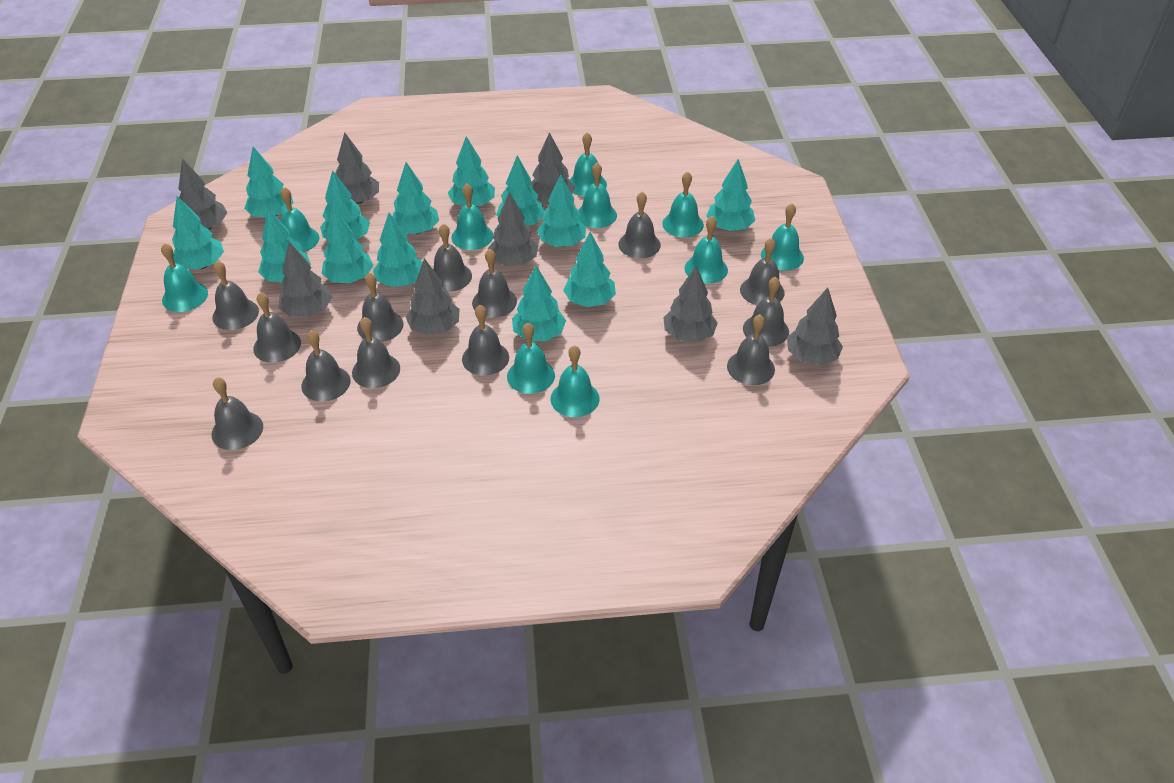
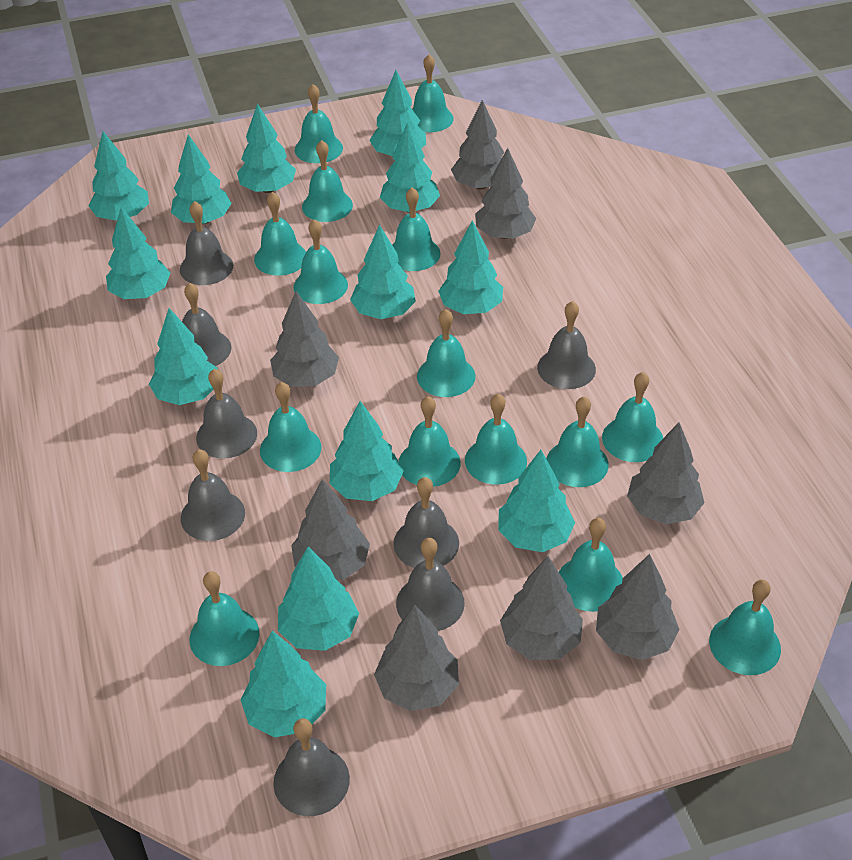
grey bell: [212,261,259,330] [212,377,263,450] [253,292,301,363] [301,330,350,402] [352,317,400,388] [357,272,403,342] [433,224,472,292] [462,305,509,375] [472,249,517,318] [618,192,661,258] [727,314,775,385] [740,238,785,305] [743,277,789,346] = 13 -> [180,201,233,285] [181,449,245,541] [182,283,231,366] [196,369,257,458] [273,718,350,816] [393,477,459,568] [396,538,465,631] [537,301,596,389] = 8
turquoise bell: [161,243,208,312] [280,187,319,252] [451,184,493,250] [507,323,555,394] [551,345,600,417] [570,132,607,196] [578,163,617,228] [662,171,704,238] [685,216,728,284] [761,203,804,271] = 10 -> [190,571,259,666] [254,192,306,276] [260,382,322,472] [294,219,348,304] [295,84,343,163] [302,140,353,222] [392,188,441,271] [399,396,461,487] [412,55,454,132] [417,309,475,397] [465,394,527,485] [546,396,609,487] [559,518,623,612] [602,372,663,462] [709,580,781,675] = 15

